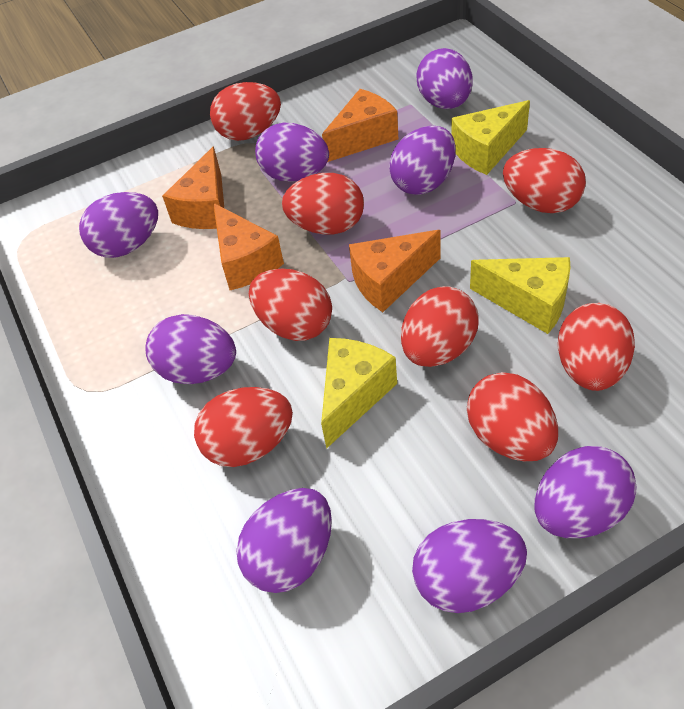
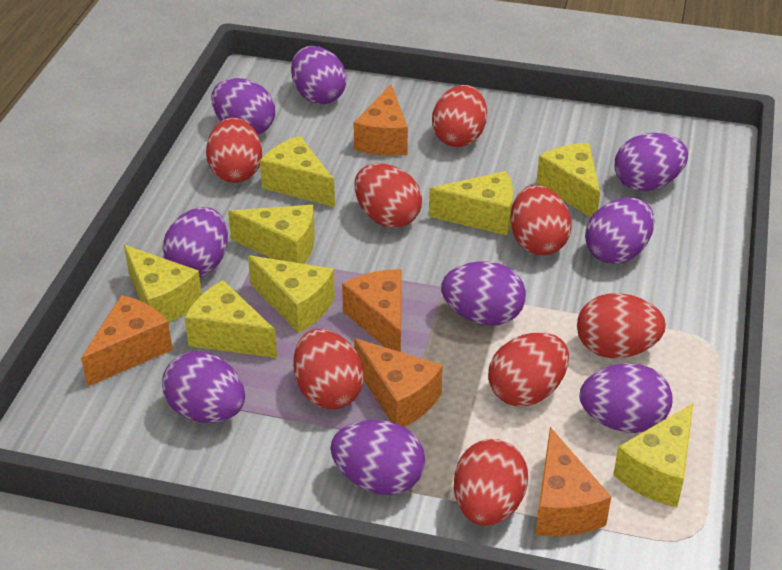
orange cheese: [162,147,224,229] [213,203,284,290] [322,89,398,162] [349,230,441,312] = 4 -> [81,295,173,387] [342,269,402,352] [354,84,408,156] [354,338,443,427] [535,427,611,537] = 5
purple egg: [79,192,158,258] [145,314,236,384] [236,488,332,593] [255,123,329,182] [389,126,456,195] [412,519,527,613] [416,48,473,109] [534,446,636,538] = 8 -> [162,351,245,422] [163,207,228,277] [211,78,275,134] [291,46,346,105] [330,420,425,495] [441,261,526,325] [580,363,673,433] [585,198,655,264] [615,133,688,191] = 9
yellow cheese: [321,338,397,449] [451,100,530,175] [470,257,571,334] = 3 -> [124,245,202,323] [184,280,277,358] [228,205,315,264] [248,255,335,333] [260,136,335,207] [429,171,513,235] [537,143,600,217] [613,403,693,507] = 8

